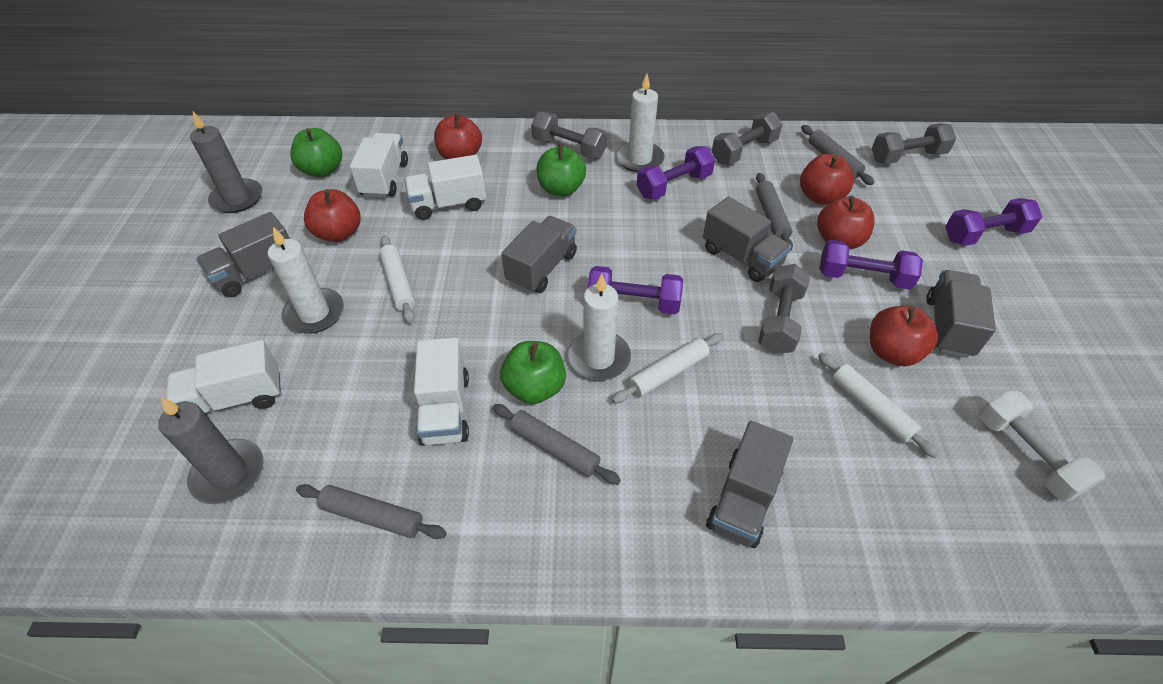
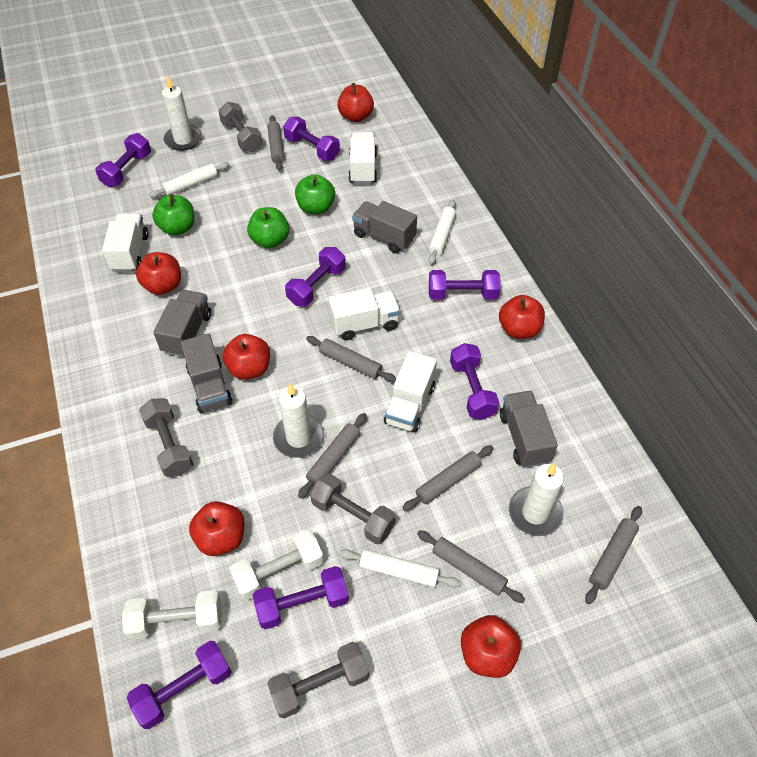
grey candle: [158,397,264,504] [190,112,262,213] = 2 -> none = 0
grey rolling pin: [296,484,447,539] [493,404,621,485] [756,173,793,251] [801,125,874,185] = 4 -> [267,115,285,171] [298,413,367,498] [306,336,396,382] [402,445,493,511] [417,530,525,603] [585,506,642,604] = 6
grey truck: [196,212,290,297] [502,216,577,293] [703,197,791,282] [706,421,793,548] [926,270,996,358] = 5 -> [153,290,211,357] [181,333,233,413] [352,201,417,253] [500,391,558,468] = 4
purple dumbbell: [587,266,683,314] [637,146,715,200] [819,240,923,290] [945,198,1042,246] = 4 -> [95,133,151,187] [127,641,232,729] [253,566,349,629] [283,117,340,161] [285,247,346,307] [429,270,501,300] [450,343,499,420] = 7
red apple: [304,189,360,242] [434,113,482,159] [800,154,854,205] [817,196,875,249] [870,306,938,366] = 5 -> [136,252,181,295] [189,501,245,556] [223,334,270,380] [337,83,374,122] [461,615,521,678] [499,295,545,339] = 6
white dumbbell: [979,390,1105,502] = 1 -> [122,590,222,640] [230,530,324,600] = 2

